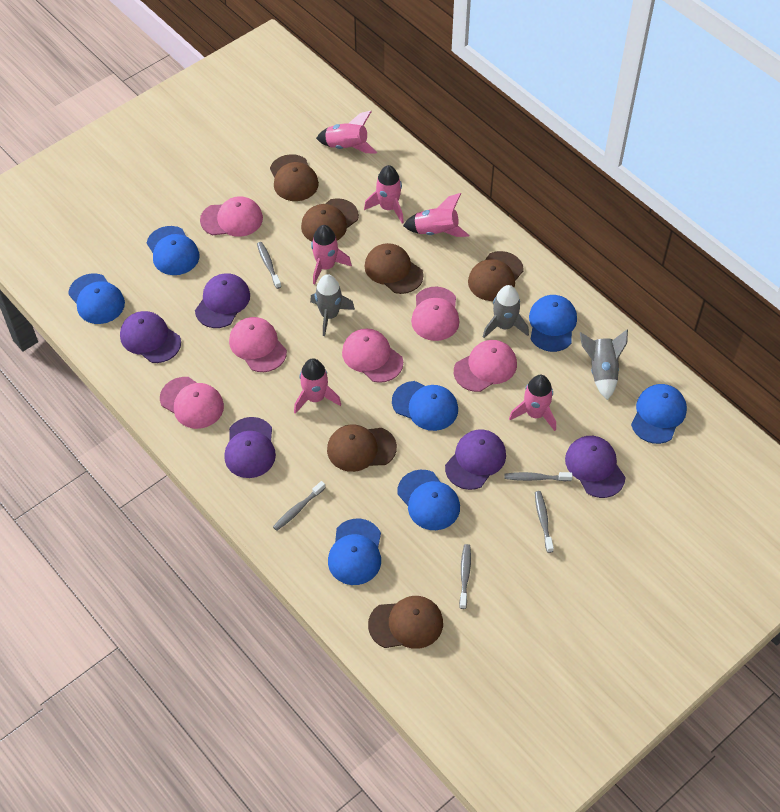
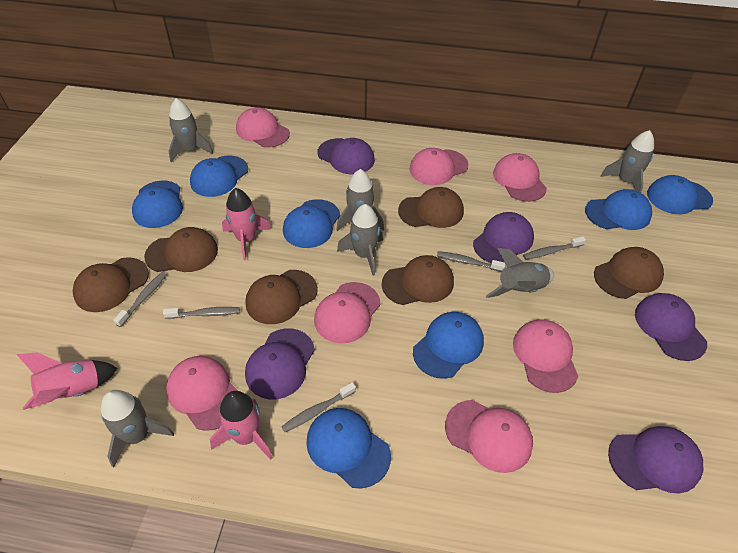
grey rocket: [310,274,355,336] [483,285,529,338] [580,330,628,400] = 3 -> [101,390,174,467] [169,99,213,163] [336,169,384,231] [337,204,383,276] [486,248,554,298] [601,130,654,193] = 6
pink cap: [160,377,224,429] [200,196,263,237] [229,317,287,372] [342,328,403,383] [411,287,459,341] [454,340,517,392] = 6 -> [166,356,238,431] [236,107,290,148] [314,282,381,343] [409,148,468,185] [445,400,533,473] [493,153,547,202] [513,319,578,393] = 7
pink rocket: [294,358,341,414] [311,225,352,285] [316,111,377,154] [364,165,404,224] [403,193,469,237] [509,375,556,431] = 6 -> [16,352,118,410] [210,391,273,460] [222,188,271,260] = 3

